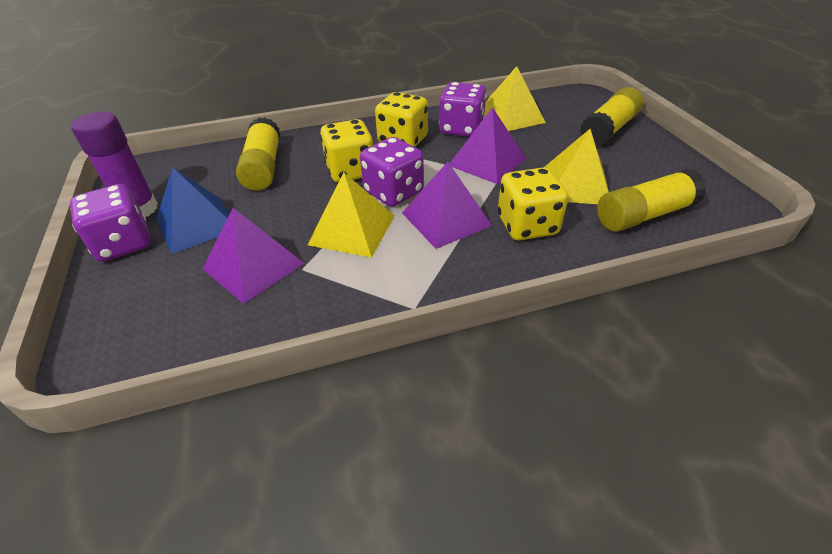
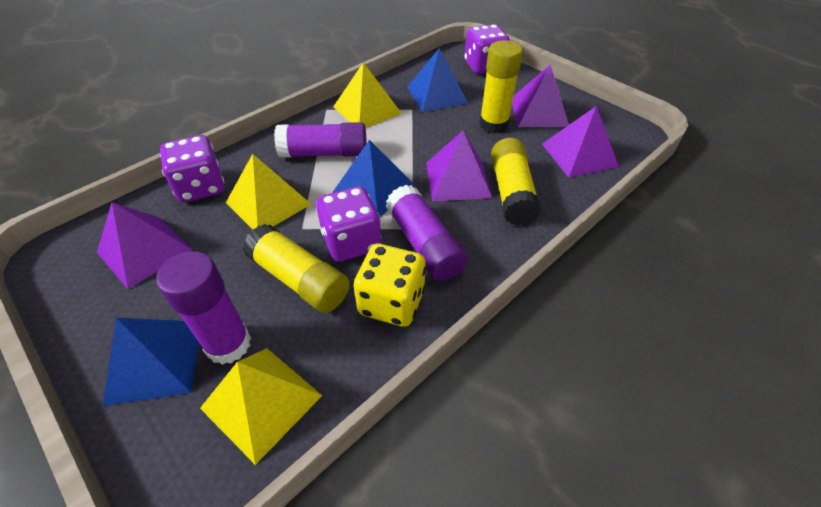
blue pyramid: [156,167,229,254] = 1 -> [102,318,199,406] [332,140,414,217] [407,48,469,112] = 3
purple glue stick: [71,112,158,217] = 1 -> [156,251,251,365] [274,122,367,158] [386,185,468,281] = 3
purple pyramid: [203,208,305,304] [402,162,492,249] [450,107,526,184] = 3 -> [97,202,192,289] [426,131,492,202] [512,64,569,127] [542,106,619,178] = 4
yellow dice: [320,119,374,182] [375,92,428,147] [498,167,568,240] = 3 -> [353,244,426,327] = 1

